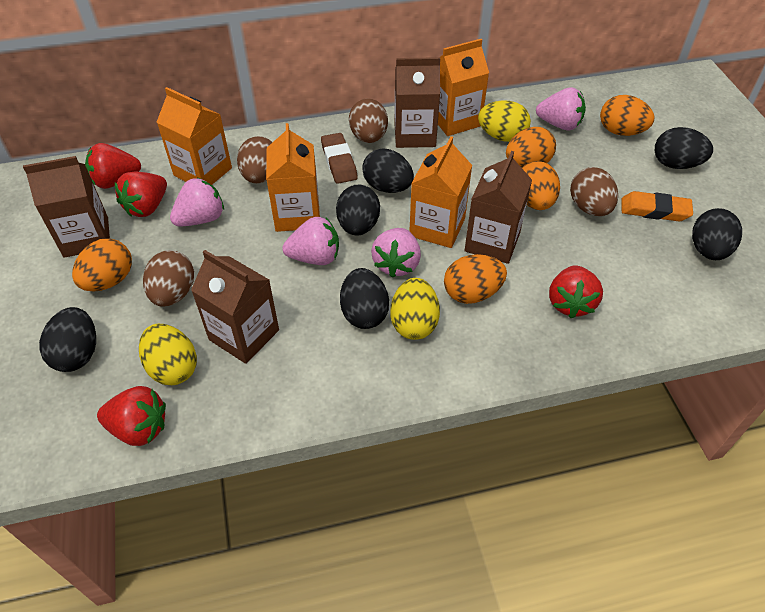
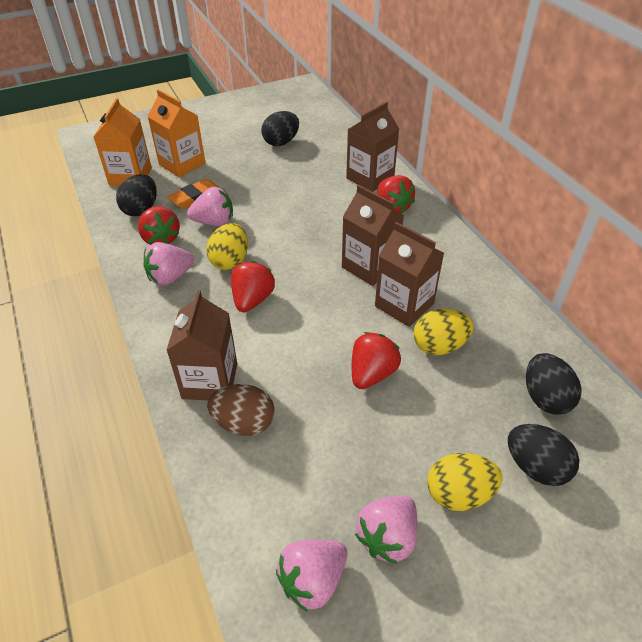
black egg: [39,307,96,372] [336,185,380,236] [340,268,389,329] [362,148,414,193] [655,127,713,169] [692,208,742,260] = 6 -> [116,174,157,216] [261,111,299,146] [508,424,579,486] [526,353,582,415] = 4
brown egg: [143,250,194,307] [237,136,272,184] [349,99,388,143] [570,167,618,216] = 4 -> [207,384,275,436] = 1
brown eraser: [321,133,358,184] = 1 -> none = 0
orange carton: [157,87,232,185] [266,123,320,232] [409,136,472,248] [438,39,489,136] = 4 -> [94,98,152,186] [147,89,206,177] = 2
orange egg: [72,238,132,292] [444,254,507,304] [506,127,556,168] [522,161,560,210] [600,95,655,136] = 5 -> none = 0

